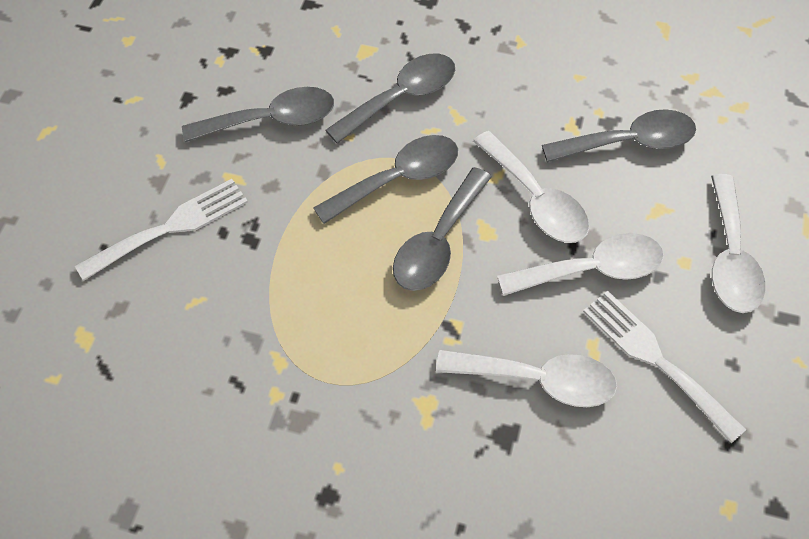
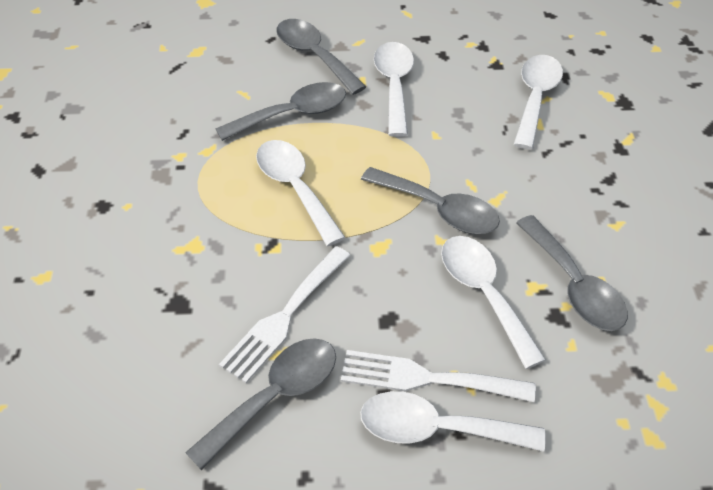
white spoon: [436,350,617,407] [473,131,589,243] [497,233,664,296] [711,174,766,313] = 4 -> [256,140,346,246] [360,391,546,452] [374,42,414,137] [441,236,546,369] [513,55,563,149] = 5

